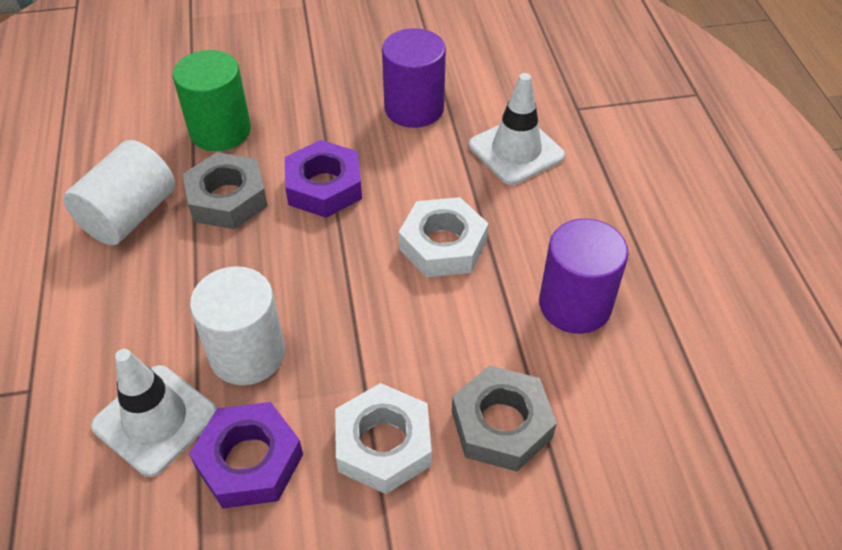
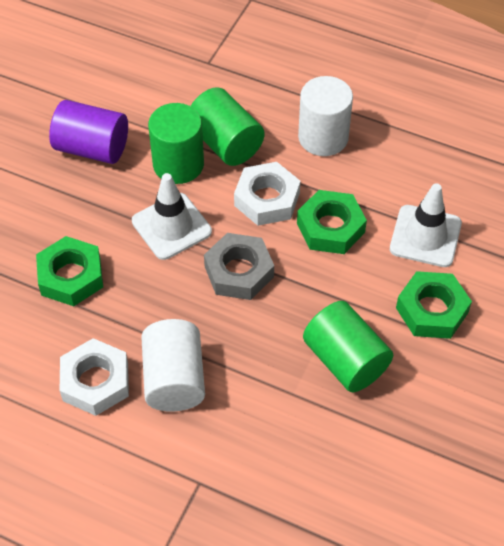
green cylinder: [173,50,251,151] = 1 -> [148,103,204,184] [191,87,265,166] [303,301,393,392] = 3
green nut: none = 0 -> [36,236,103,306] [297,190,367,254] [396,271,472,339] = 3
grey nut: [183,152,268,229] [452,365,557,471] = 2 -> [204,233,274,300] = 1
purple cylinder: [382,28,446,128] [539,218,629,334] = 2 -> [49,100,128,164] = 1
purple nut: [189,402,303,508] [285,140,362,218] = 2 -> none = 0

